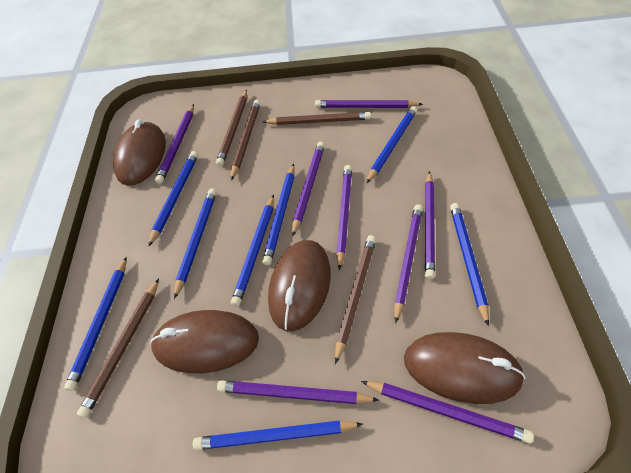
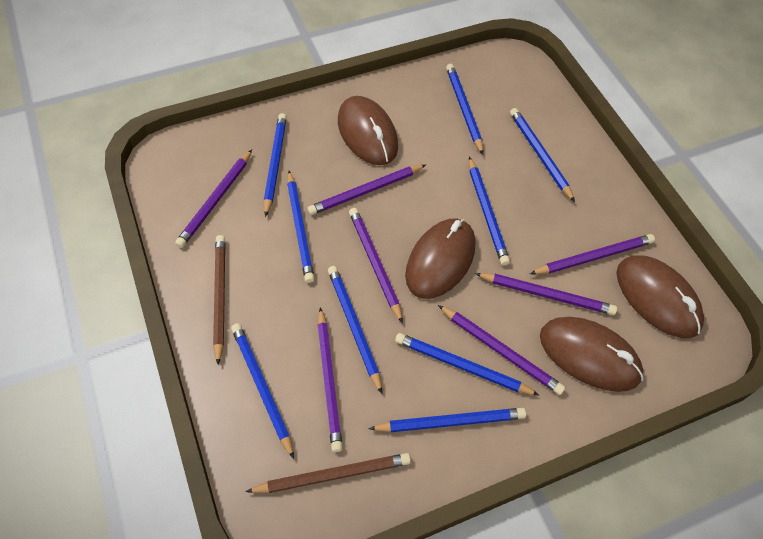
blue pencil: [64,257,127,391] [148,151,198,247] [174,189,217,299] [193,420,363,450] [231,195,274,307] [262,164,294,265] [366,106,417,184] [450,203,489,326] = 8 -> [231,323,294,459] [264,113,287,217] [287,171,315,283] [328,266,382,394] [368,408,526,432] [395,333,539,395] [446,64,483,155] [469,157,510,266] [510,108,575,202] = 9
brown pencil: [77,279,159,418] [216,90,247,166] [231,100,260,180] [263,112,371,125] [335,235,376,364] = 5 -> [213,235,226,365] [245,453,411,493] = 2
purple pencil: [155,104,194,184] [217,380,379,404] [292,142,325,237] [315,100,423,108] [336,165,352,271] [361,381,534,444] [394,204,423,323] [425,171,435,280] = 8 -> [175,150,252,248] [307,165,426,215] [317,307,343,452] [349,208,403,324] [438,305,566,395] [475,273,617,315] [530,234,655,274] = 7

